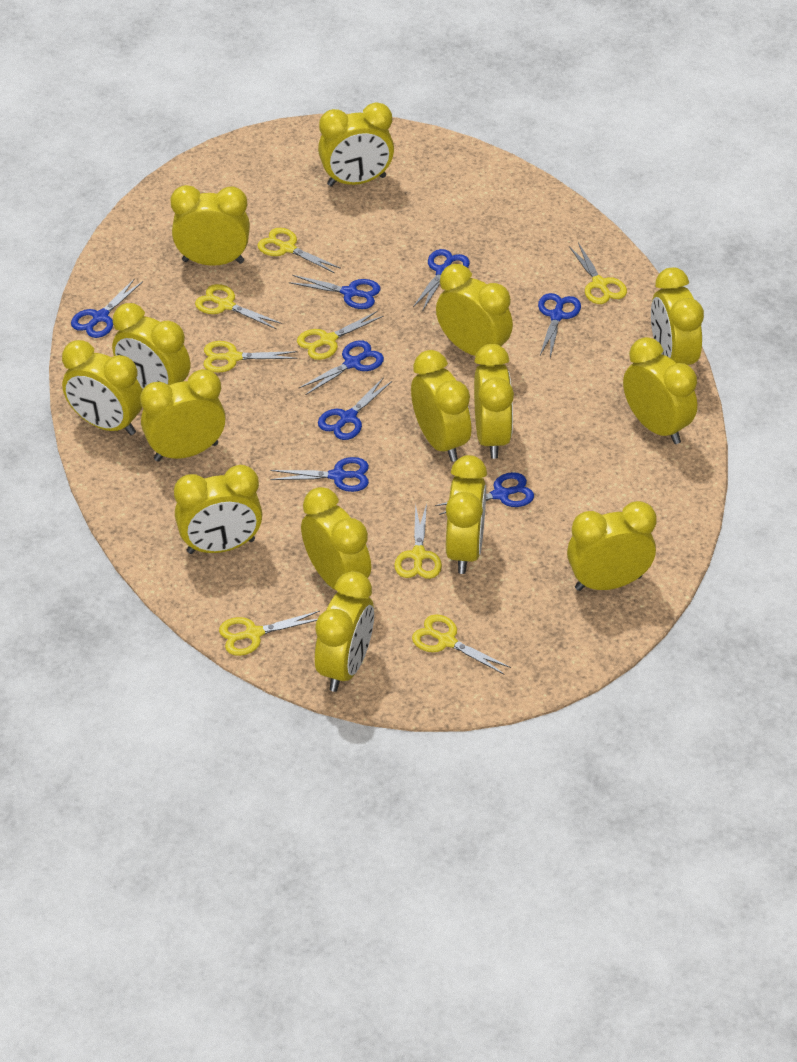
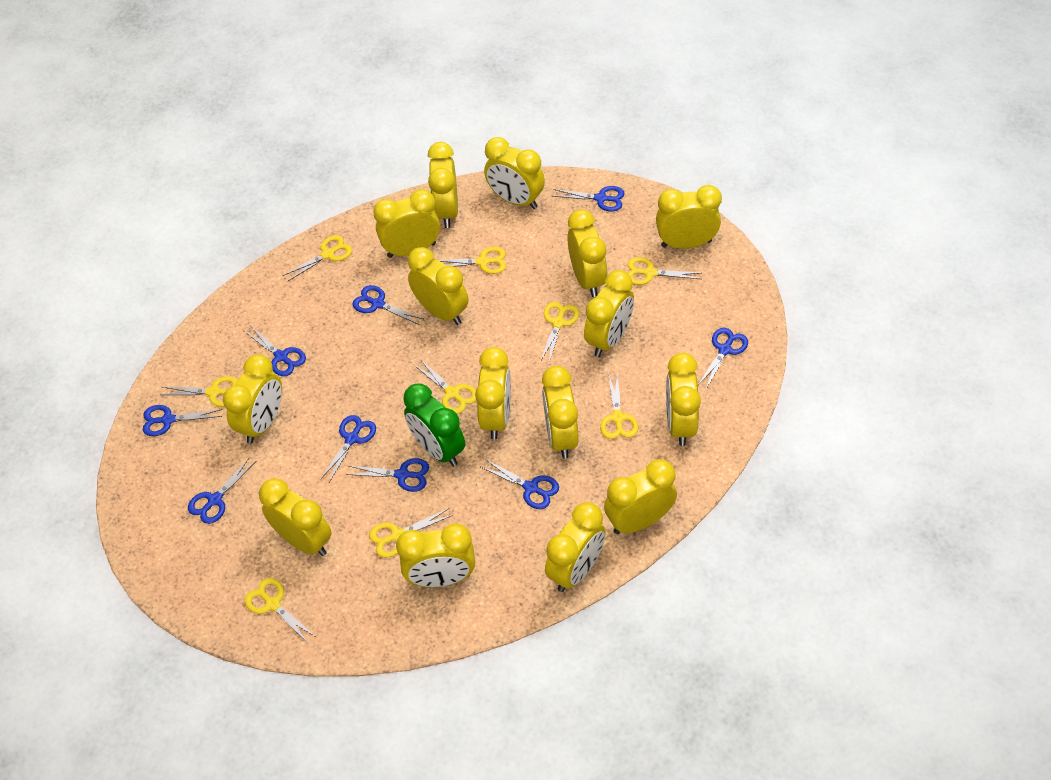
blue scissors: [71,278,143,338] [270,457,369,492] [289,275,381,309] [299,340,384,395] [318,377,392,440] [413,249,470,310] [435,472,534,515] [538,293,581,358] = 8 -> [143,405,223,436] [188,457,256,524] [244,325,306,376] [320,415,376,484] [346,458,429,492] [352,285,423,325] [481,459,559,509] [553,186,625,211] [698,328,748,389] = 9
green clock: none = 0 -> [403,383,465,466] = 1
yellow scissors: [195,284,282,329] [203,341,298,373] [219,611,320,656] [257,228,341,273] [297,311,384,360] [394,503,442,579] [412,614,511,675] [569,243,627,304] = 8 -> [161,376,237,407] [245,578,317,644] [283,235,352,281] [369,508,453,558] [413,359,476,414] [439,247,506,274] [540,302,579,362] [600,373,638,439] [628,257,701,285] = 9

